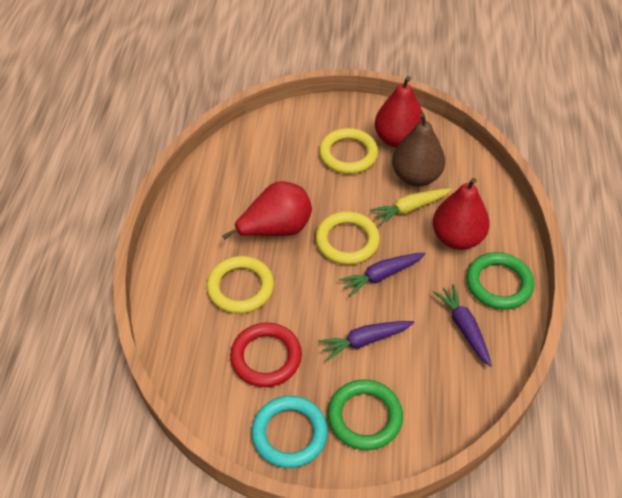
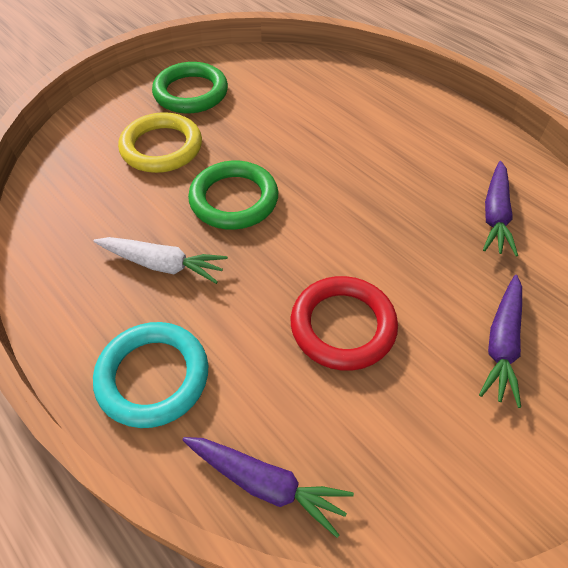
brown pear: [392,113,445,186] = 1 -> none = 0
red pear: [222,181,312,240] [375,76,423,148] [433,178,490,250] = 3 -> none = 0
white carrot: none = 0 -> [94,237,228,284] = 1
yellow carrot: [370,188,452,225] = 1 -> none = 0
yellow ring: [207,256,274,314] [315,211,380,265] [319,128,378,174] = 3 -> [118,112,202,173] = 1

